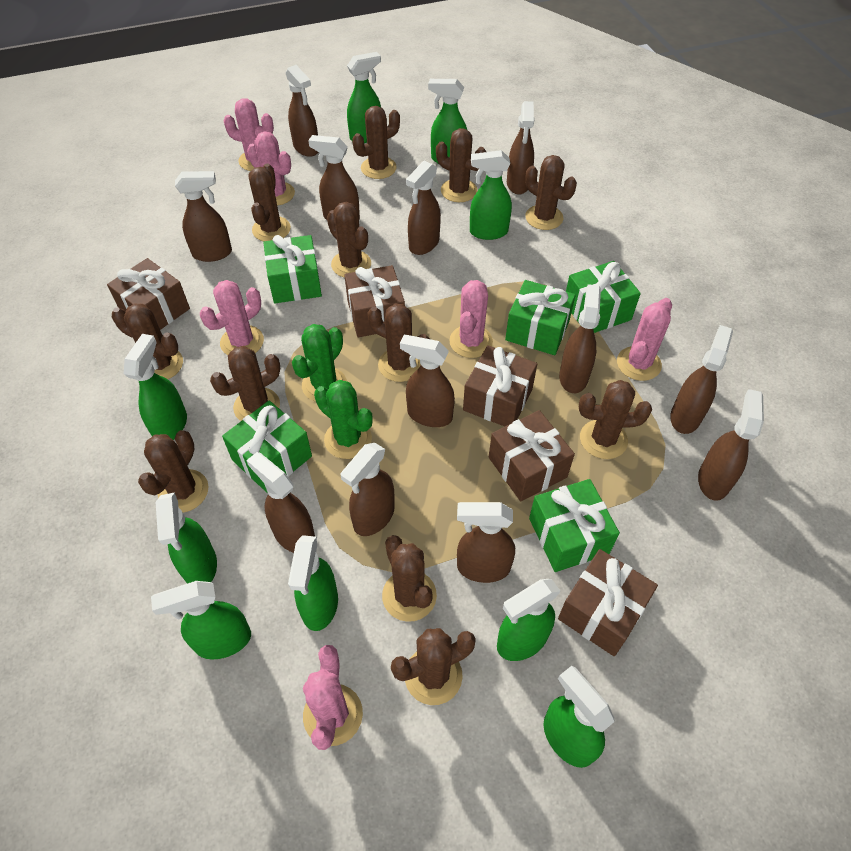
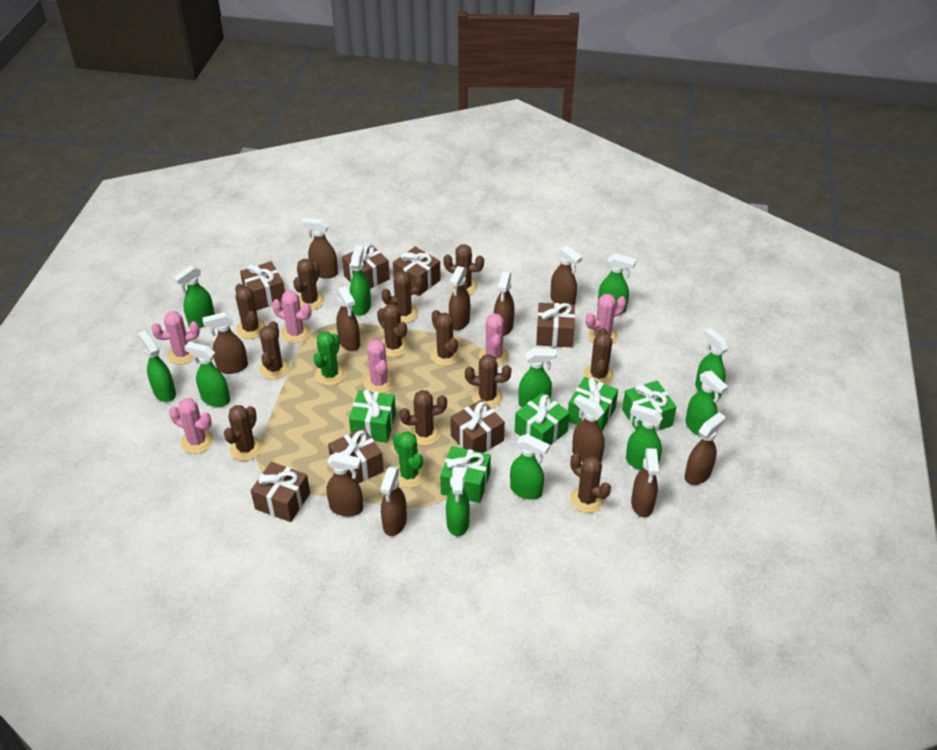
brown gift: [107,258,190,330] [344,265,405,337] [463,345,537,427] [489,410,575,501] [558,549,658,656] = 5 -> [240,261,285,311] [251,462,310,522] [328,428,384,484] [342,244,390,289] [393,247,441,296] [450,399,505,453] [536,303,575,347] = 7
brown spray bottle: [175,171,232,262] [246,452,315,553] [286,65,318,157] [308,135,360,220] [340,443,395,536] [400,335,455,427] [406,161,441,255] [457,502,515,583] [507,101,535,195] [559,284,601,393] [670,325,733,434] [698,389,764,501] = 12 -> [202,312,248,374] [301,218,338,279] [326,452,363,517] [336,286,360,351] [380,466,407,536] [449,266,470,331] [494,271,515,336] [551,245,582,305] [572,395,605,462] [631,448,659,517] [685,412,726,485] = 11
green spray bottle: [124,334,187,440] [151,581,251,660] [155,492,217,584] [288,535,338,631] [347,52,381,143] [428,79,467,163] [470,150,512,240] [497,579,561,661] [544,666,615,768] = 9 -> [138,330,176,402] [173,265,215,328] [185,342,230,407] [350,245,371,316] [446,467,470,536] [510,434,550,500] [518,348,557,407] [598,253,636,315] [626,404,663,470] [685,371,728,437] [695,328,729,398] = 11

